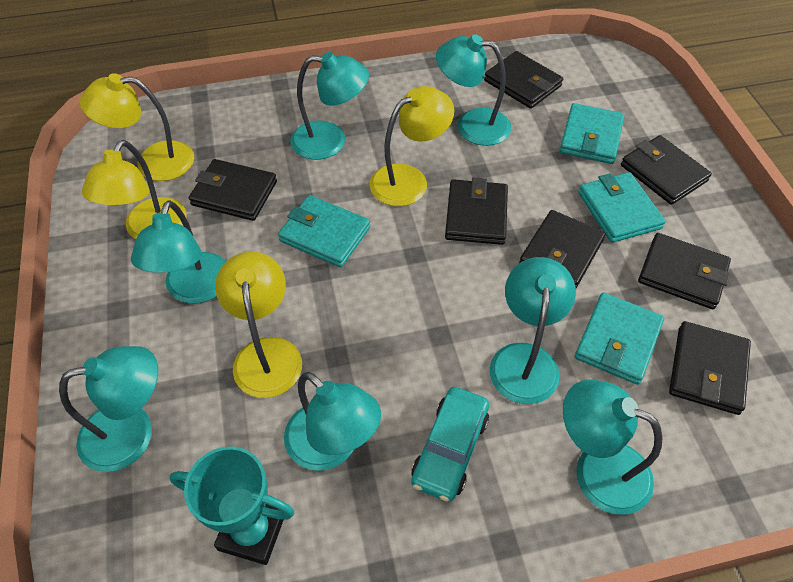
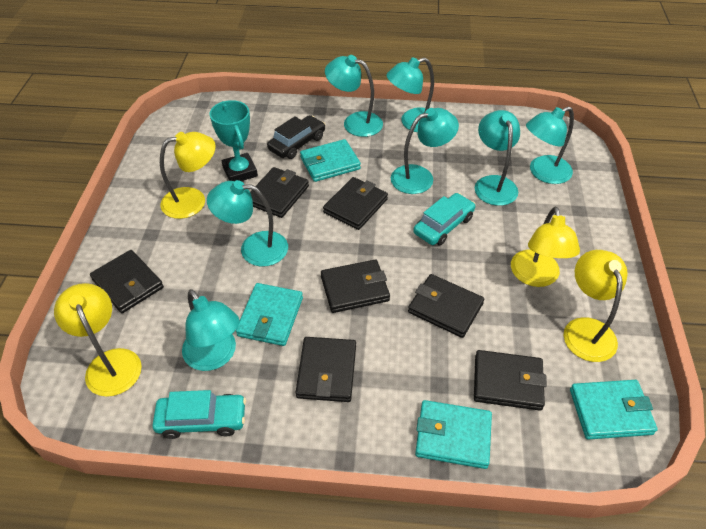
black car: none = 0 -> [267,115,325,159] = 1
turquoise car: [411,387,489,502] = 1 -> [152,390,246,439] [413,193,475,246] = 2

